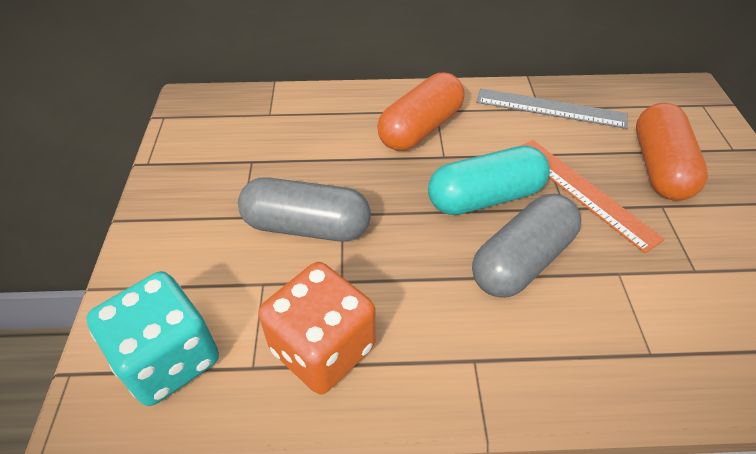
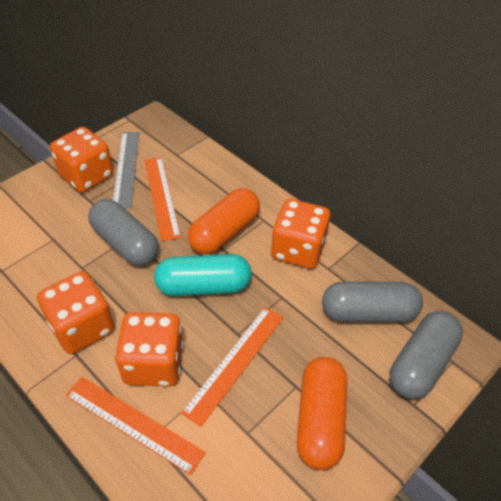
grey capsule: [238,177,371,242] [472,194,582,298] = 2 -> [88,199,159,266] [322,281,423,322] [390,311,463,399] = 3
orange dice: [258,262,376,395] = 1 -> [37,271,114,354] [50,127,114,193] [115,312,183,387] [271,199,330,269] = 4
orange ruler: [521,140,665,253] = 1 -> [65,377,206,475] [144,157,181,241] [181,307,283,427] = 3
turquoise dice: [86,271,219,406] = 1 -> none = 0

